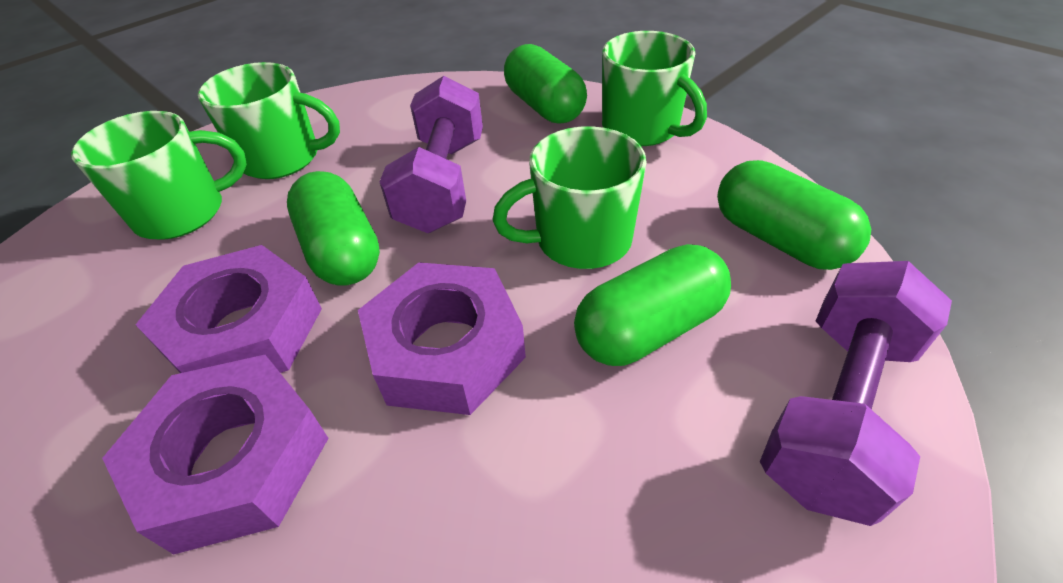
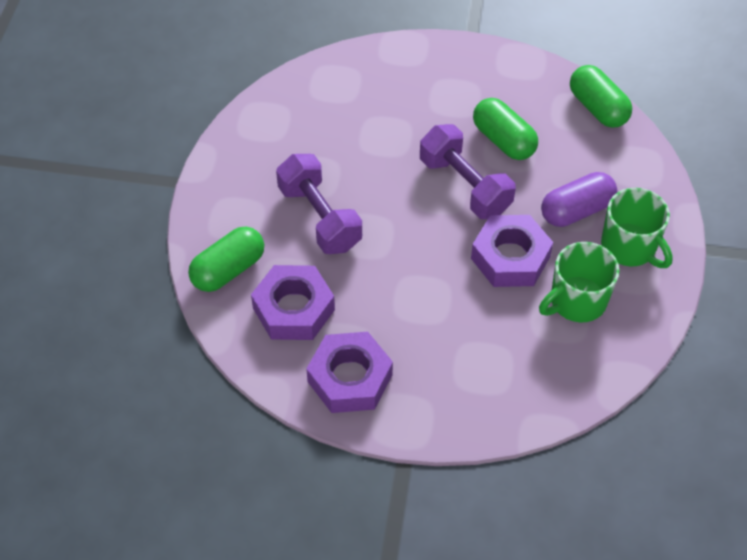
green capsule: [287,171,380,286] [504,44,587,124] [574,244,731,366] [717,160,871,270] = 4 -> [188,227,264,292] [473,98,538,160] [570,65,632,128] = 3
green mug: [71,111,247,240] [198,62,340,179] [492,126,647,269] [602,31,707,146] = 4 -> [539,242,619,322] [601,188,673,268] = 2
purple capsule: none = 0 -> [541,172,617,227] = 1

